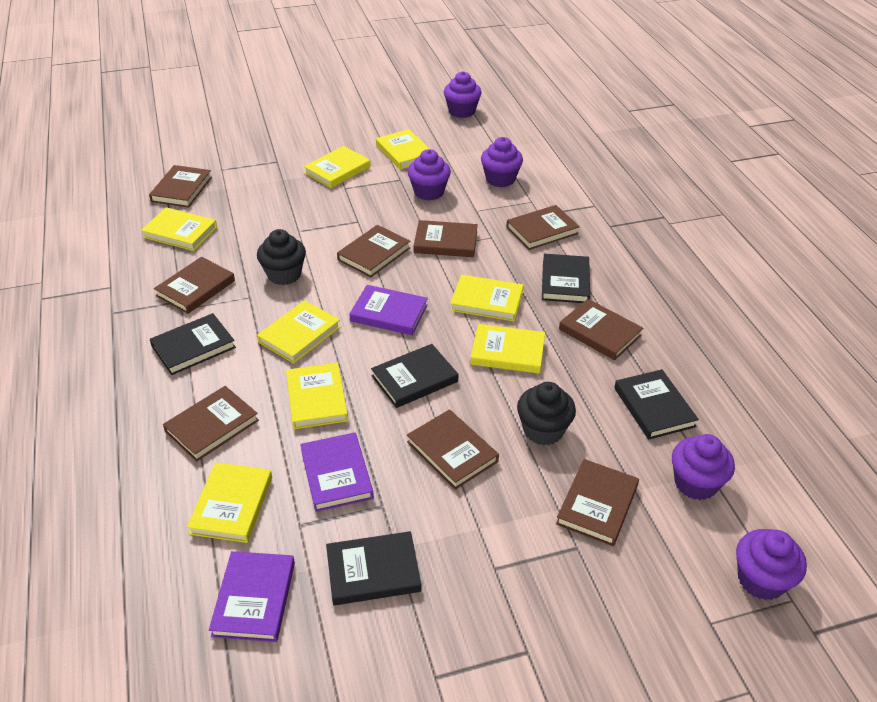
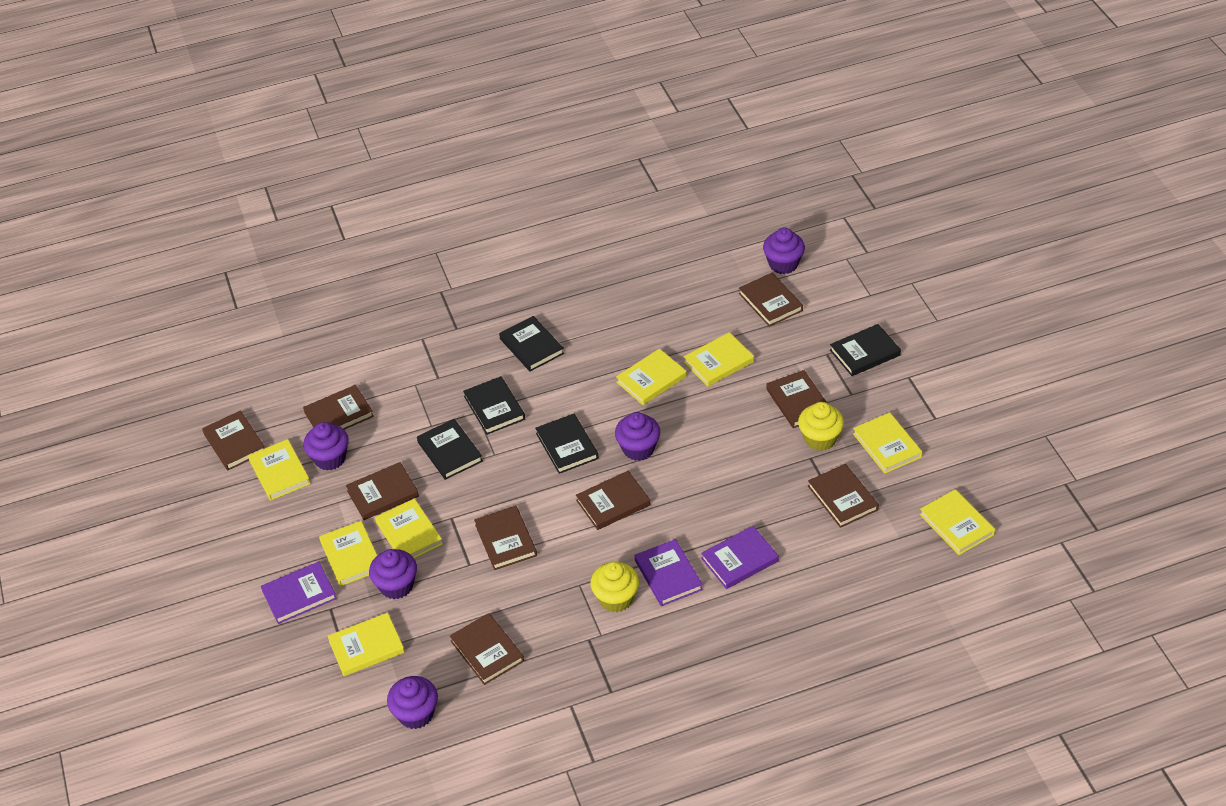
black cupcake: [257,229,306,285] [517,382,576,445] = 2 -> none = 0
yellow cupcake: none = 0 -> [591,562,639,612] [798,402,844,451] = 2

